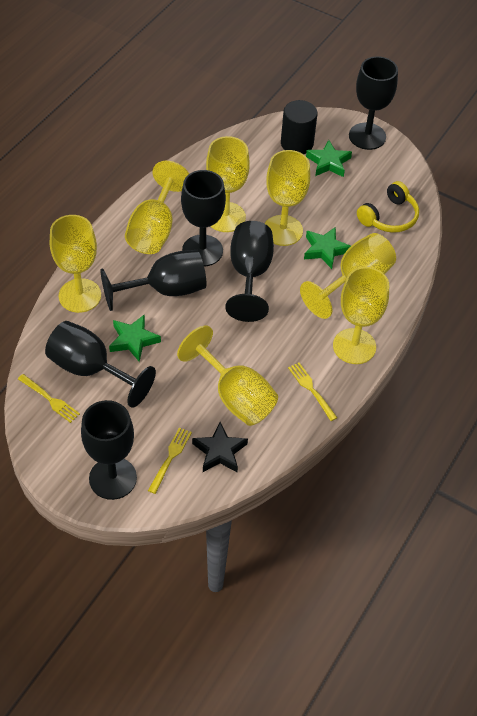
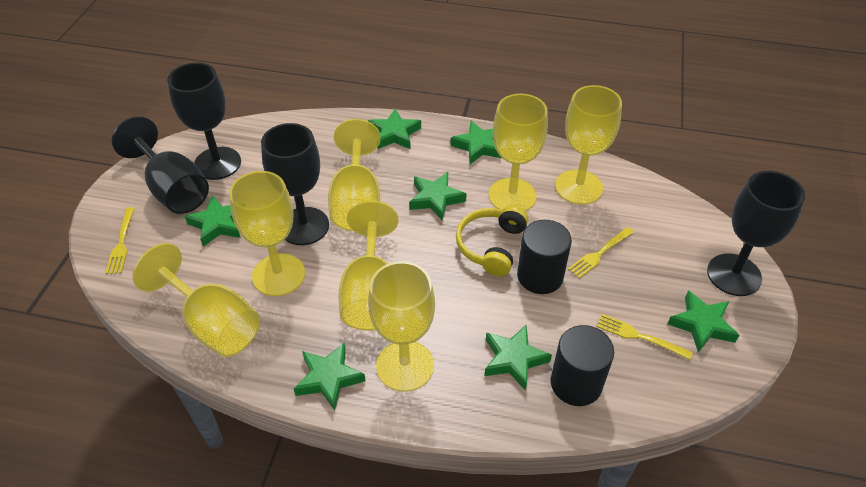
black cylinder: [281,100,317,154] = 1 -> [517,220,572,294] [551,325,614,406] = 2
black goblet: [45,321,156,408] [81,400,137,500] [100,250,207,311] [181,170,226,267] [225,221,274,322] [349,56,398,150] = 6 -> [112,116,209,214] [167,63,241,180] [261,123,329,245] [707,171,805,296] = 4
black star: [192,422,248,472] = 1 -> none = 0
green star: [109,315,161,362] [304,227,351,269] [306,140,352,177] = 3 -> [184,196,241,247] [294,342,366,411] [368,108,421,149] [409,172,467,220] [451,121,501,164] [484,325,552,391] [668,291,739,353] = 7

